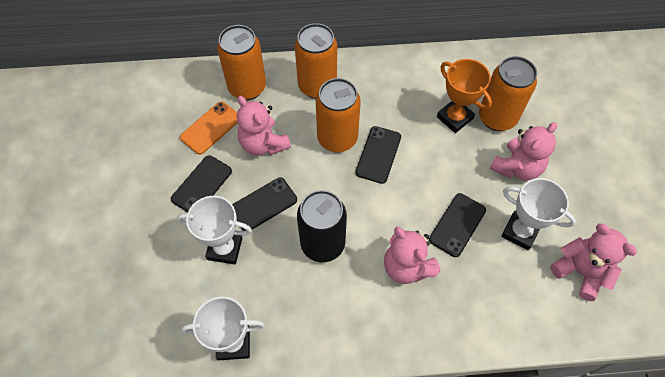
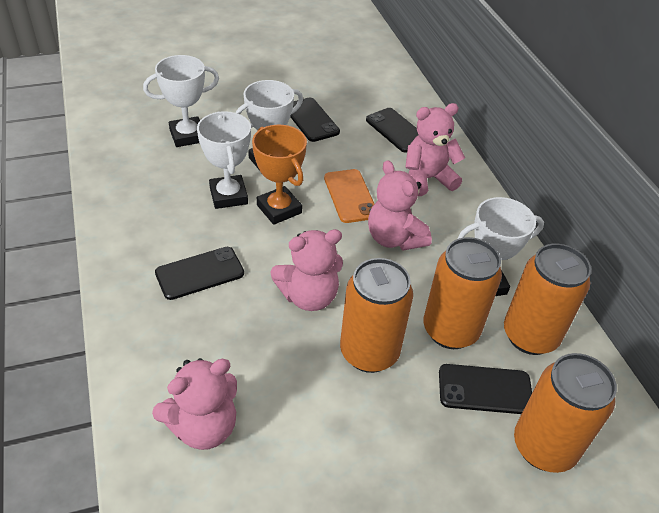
black can: [297,190,347,262] = 1 -> none = 0
white trophy: [177,196,252,264] [181,297,265,360] [501,178,576,250] = 3 -> [143,55,219,147] [197,111,251,209] [235,80,303,169] [458,197,544,296] = 4

